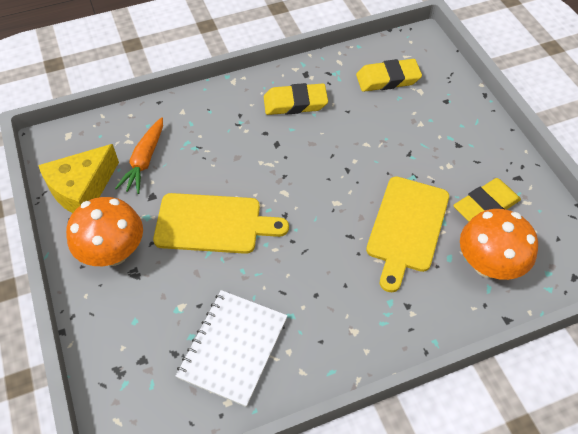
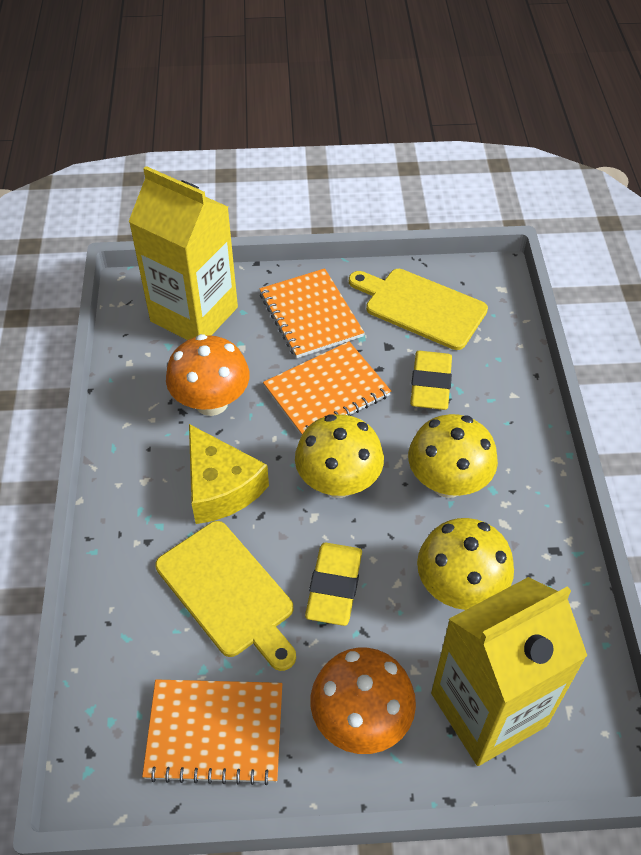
orange carrot: [115,117,163,194] = 1 -> none = 0
orange notebook: none = 0 -> [142,679,282,785] [260,268,364,358] [263,342,391,436] = 3
white notebook: [176,290,288,407] = 1 -> none = 0
yellow carton: none = 0 -> [129,166,238,340] [431,577,587,766] = 2
yellow eraser: [264,83,328,115] [356,59,422,92] [453,178,521,222] = 3 -> [305,543,362,626] [410,351,452,410] = 2
yellow mushroom: none = 0 -> [295,414,384,498] [408,414,498,498] [417,518,514,610] = 3

